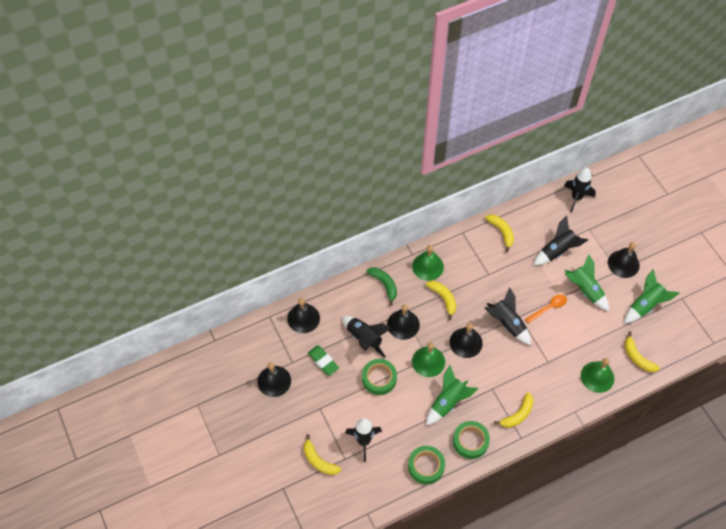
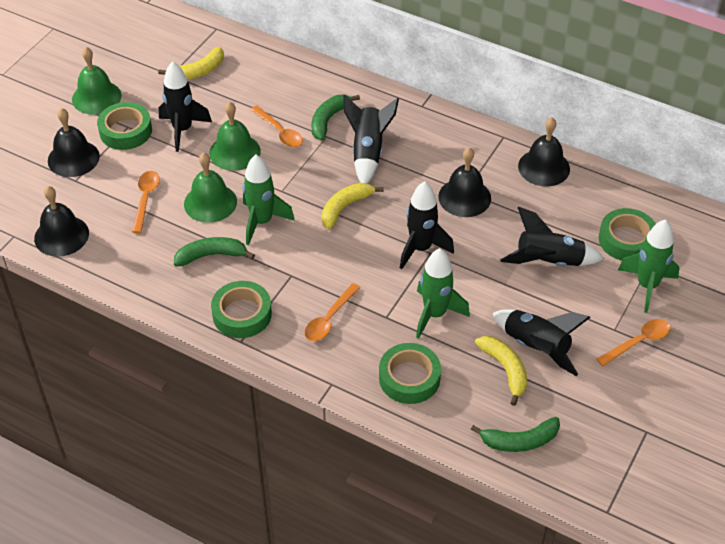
black bell: [257,362,291,397] [287,298,320,333] [387,304,420,340] [450,323,483,358] [608,242,640,278] = 5 -> [34,186,89,257] [48,108,100,177] [438,147,491,217] [518,117,570,187] = 4
green banana: [366,267,397,306] = 1 -> [174,237,255,267] [311,95,360,140] [471,417,560,452] = 3
green eraser: [308,345,339,376] = 1 -> none = 0
green tape: [362,359,397,395] [408,446,445,484] [453,421,490,459] = 3 -> [97,102,152,150] [211,281,272,338] [379,343,441,404] [599,208,656,261] = 4
orange spoon: [525,294,567,324] = 1 -> [132,171,160,233] [251,106,303,147] [305,283,361,341] [596,319,671,366] = 4
yellow banana: [304,434,341,475] [426,281,456,320] [485,214,514,252] [494,392,534,428] [625,331,660,372] = 5 -> [158,47,224,80] [321,183,384,229] [475,336,527,406] = 3

